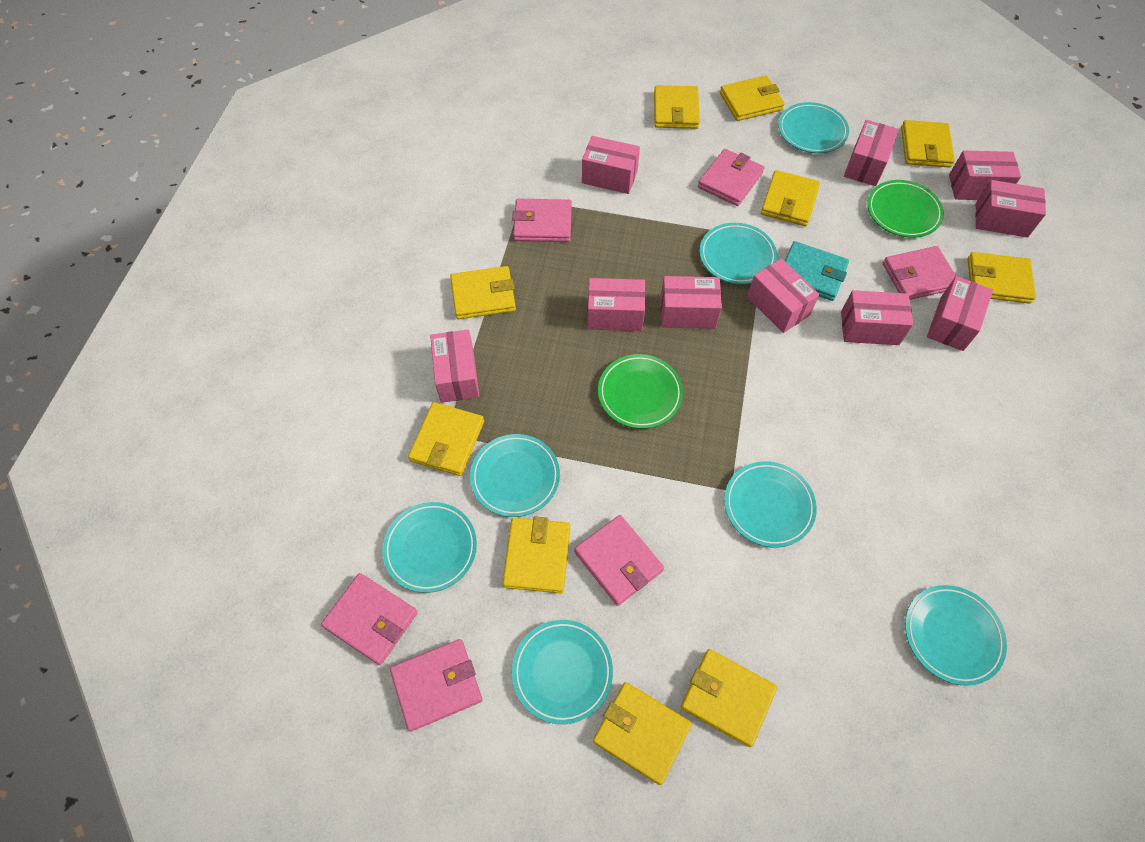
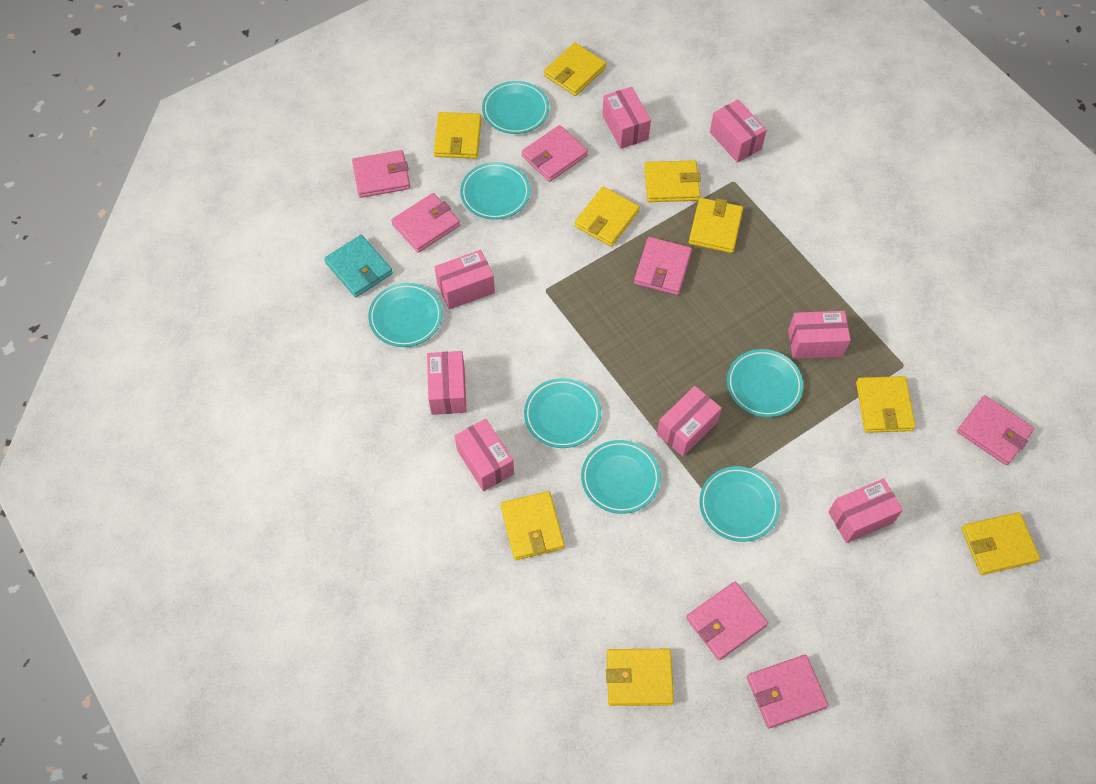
green plate: [598,354,683,429] [867,180,944,238] = 2 -> none = 0
pink box: [430,330,479,403] [582,136,640,194] [587,278,645,331] [660,276,722,329] [747,258,820,333] [841,290,913,345] [844,120,899,186] [927,276,993,351] [949,150,1021,200] [975,180,1046,238] = 10 -> [427,351,467,415] [435,250,495,310] [455,419,514,491] [602,87,651,149] [657,386,722,457] [710,99,767,163] [788,311,851,359] [828,479,903,543] = 8
pink wallet: [321,573,418,665] [390,639,482,731] [512,199,572,242] [574,515,664,606] [698,149,764,206] [883,246,956,300] = 6 -> [352,150,410,198] [391,193,460,253] [522,125,588,182] [634,237,692,295] [686,582,768,660] [747,655,828,728] [957,395,1034,465] = 7
yellow wallet: [408,402,484,476] [450,266,516,319] [503,516,570,593] [593,682,692,785] [654,85,700,129] [681,649,777,747] [720,75,785,121] [761,170,820,226] [901,120,955,168] [968,252,1036,304] = 10 -> [434,112,481,159] [501,491,565,560] [544,43,606,96] [574,187,640,247] [606,649,674,706] [644,160,701,202] [689,198,743,253] [856,376,915,433] [961,512,1040,575] = 9

